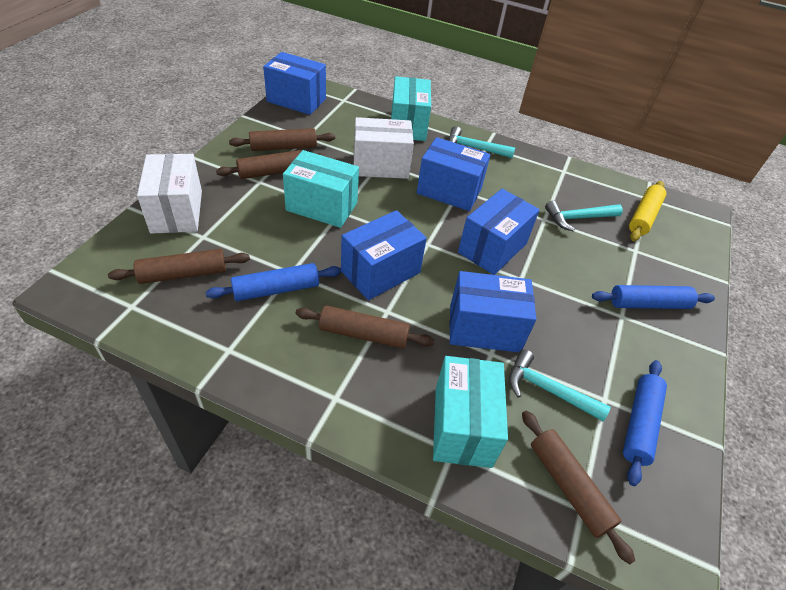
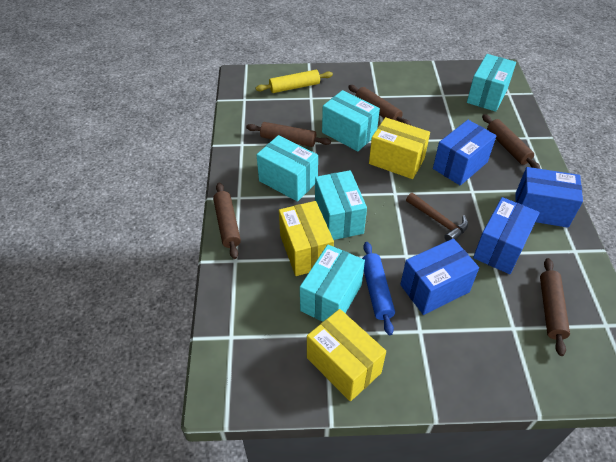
blue box: [263,52,326,115] [341,210,427,300] [417,137,490,211] [450,271,536,352] [458,189,540,275] = 5 -> [400,239,479,315] [433,120,497,186] [473,197,540,274] [515,167,583,228] = 4
blue rolling pin: [205,263,342,301] [592,285,715,309] [623,360,667,486] = 3 -> [362,242,395,335] = 1
brown hammer: none = 0 -> [406,193,468,241] = 1
turquoise box: [283,150,359,228] [391,76,431,141] [433,356,508,468] = 3 -> [257,135,318,202] [300,245,365,322] [315,170,367,240] [322,90,380,151] [467,54,516,112] = 5
turquoise hammer: [448,126,515,158] [509,349,611,421] [545,201,623,232] = 3 -> none = 0
white box: [137,154,202,234] [353,117,414,179] = 2 -> none = 0
yellow box: none = 0 -> [279,201,334,276] [307,309,386,401] [369,117,430,179] = 3

